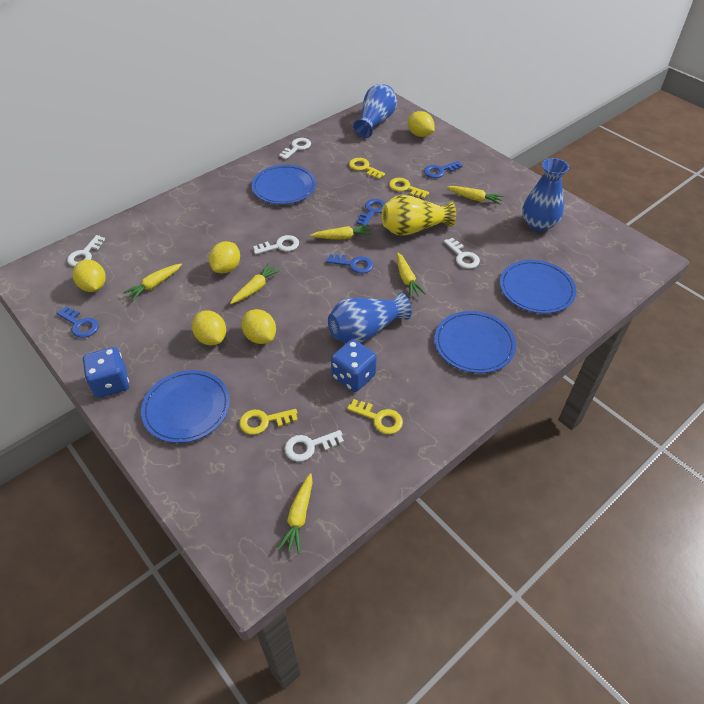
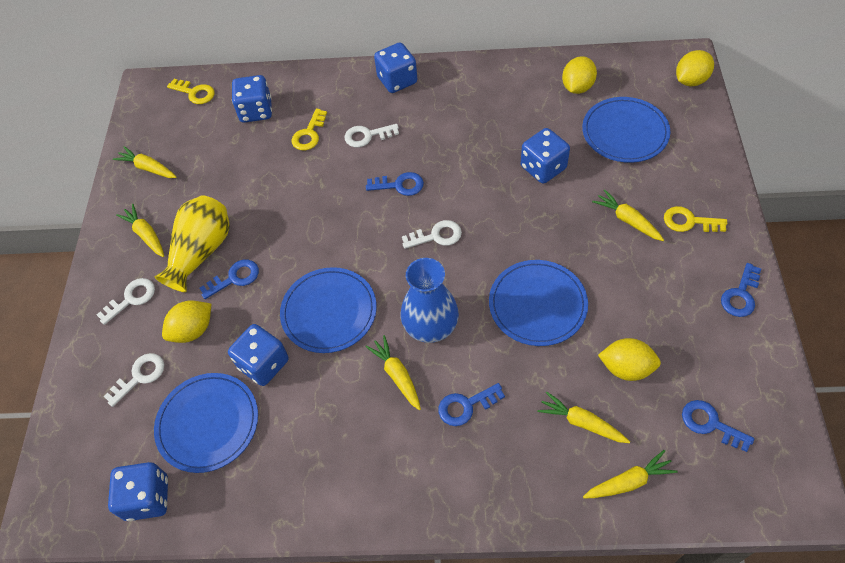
blue dice: [83,347,129,398] [331,339,377,392] = 2 -> [108,462,168,521] [228,324,288,386] [232,75,272,123] [374,42,417,93] [521,128,570,184] = 5
blue key: [57,307,99,338] [326,254,373,274] [357,199,386,225] [424,161,463,178] = 4 -> [200,259,259,299] [366,172,424,196] [438,383,505,426] [682,400,755,452] [721,263,761,317] = 5
blue vase: [328,292,412,343] [353,84,397,138] [522,158,569,232] = 3 -> [401,258,459,343] = 1
white key: [67,235,105,267] [253,235,299,255] [279,138,311,160] [285,430,344,462] [444,238,480,269] = 5 -> [97,278,155,325] [104,353,164,407] [344,124,399,147] [402,220,462,249] = 4
yellow key: [240,409,298,435] [347,399,403,434] [349,158,385,179] [389,178,429,198] = 4 -> [167,79,214,104] [292,109,327,150] [664,206,727,232] = 3
yellow lemon: [73,260,106,292] [192,310,226,345] [209,241,240,273] [241,309,276,344] [408,111,435,137] = 5 -> [162,300,211,343] [562,56,597,94] [598,338,661,381] [676,50,714,86] = 4

